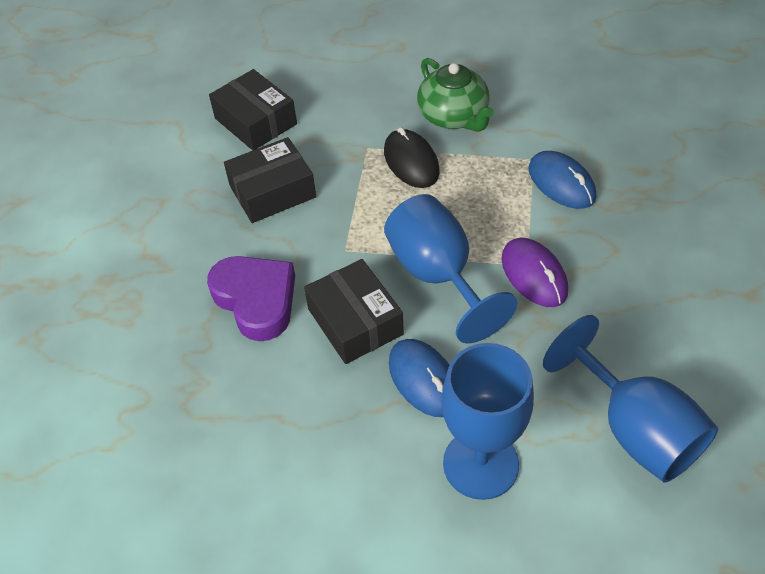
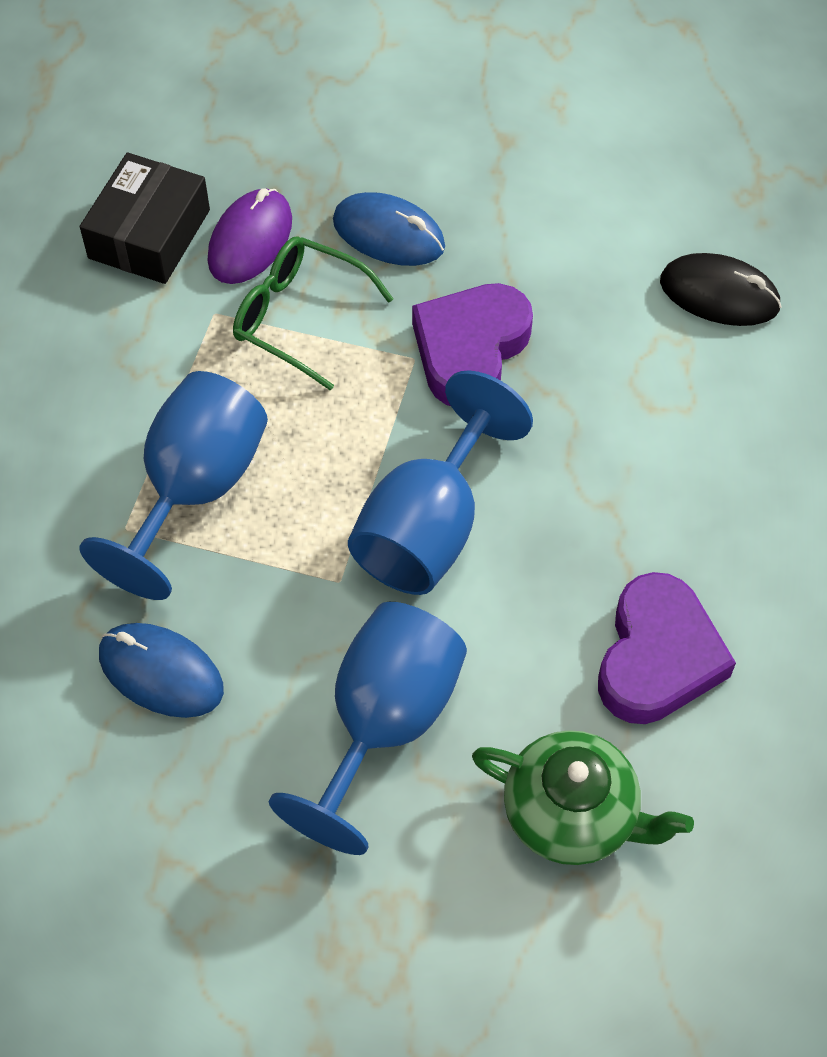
black box: [209,69,297,150] [224,137,316,223] [304,259,404,364] = 3 -> [80,152,210,284] = 1
green glasses: none = 0 -> [233,236,393,391] = 1
purple heart: [207,256,295,341] = 1 -> [412,283,533,406] [598,572,736,724] = 2

